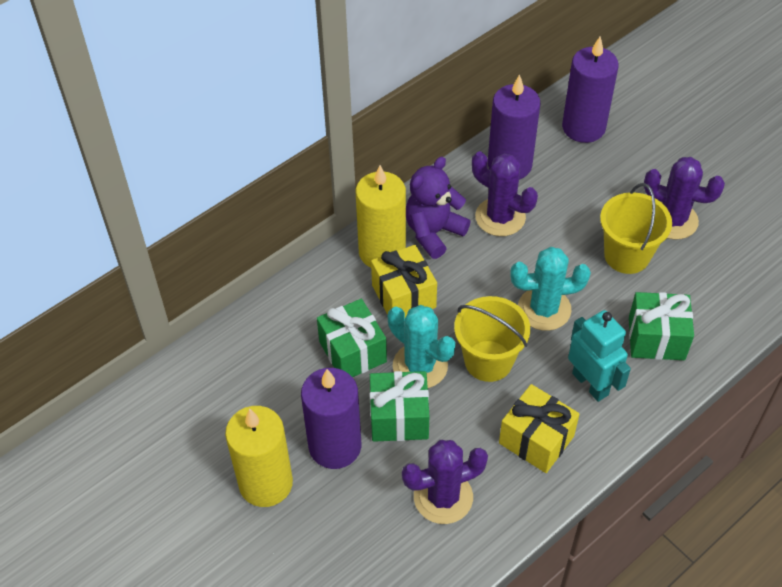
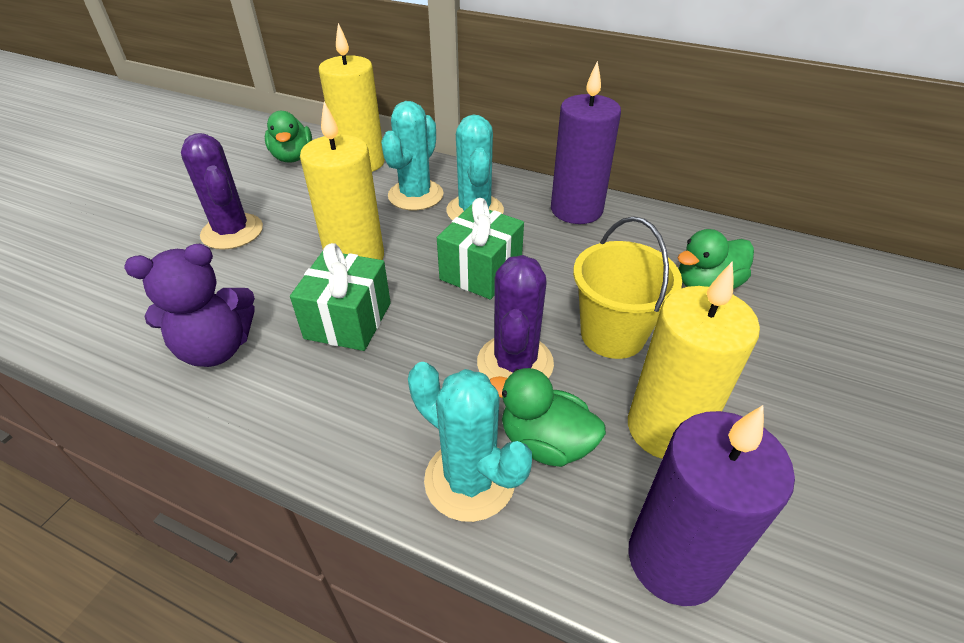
green duck: none = 0 -> [265,111,312,162] [490,368,606,467] [678,229,754,289] = 3
green gift: [317,299,387,377] [370,371,429,442] [629,292,694,360] = 3 -> [290,243,391,351] [437,198,524,300] = 2
purple cactus: [402,440,488,524] [472,151,538,236] [644,157,725,240] = 3 -> [181,133,263,250] [477,255,554,379] = 2
purple candle: [301,368,361,469] [488,74,540,180] [562,37,619,143] = 3 -> [551,61,621,224] [628,405,795,606] = 2
turquoise cactus: [388,305,455,388] [510,247,591,331] = 2 -> [381,101,444,210] [408,362,532,522] [446,115,504,220] = 3
turquoise robot: [568,310,631,402] = 1 -> none = 0
yellow bucket: [454,296,530,382] [600,183,672,274] = 2 -> [573,217,682,359] = 1
yellow candle: [225,406,293,507] [356,165,406,268] = 2 -> [300,102,384,260] [319,23,385,172] [628,261,760,459] = 3
yellow gift: [371,245,437,318] [499,384,580,473] = 2 -> none = 0

